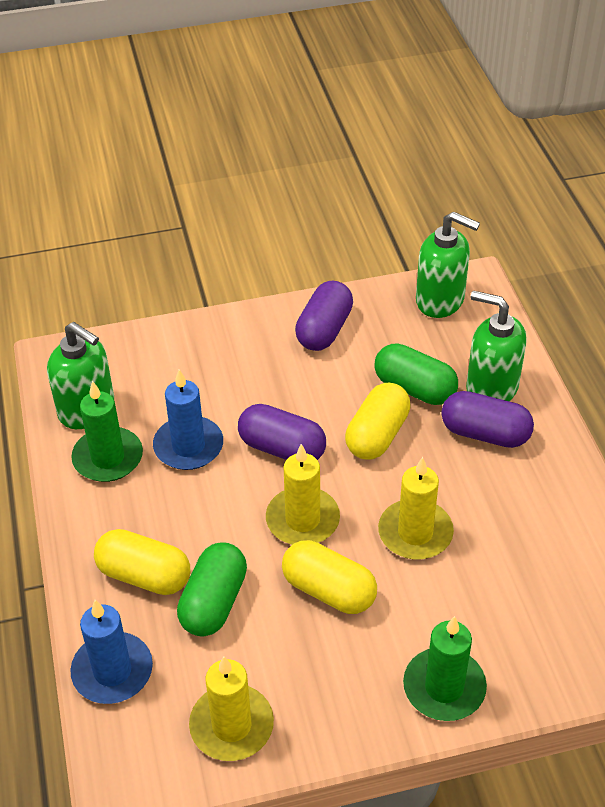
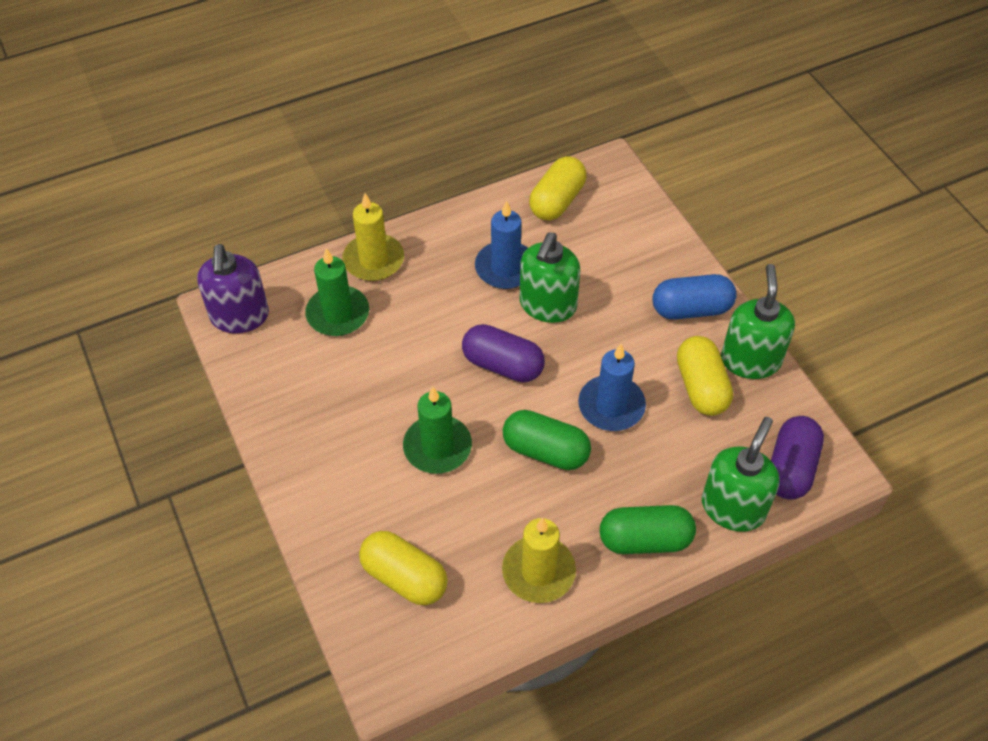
blue capsule: none = 0 -> [652,274,737,320] = 1
purple capsule: [238,404,326,460] [295,280,353,351] [441,391,534,448] = 3 -> [462,324,545,382] [771,416,824,500] = 2
purple soap dispenser: none = 0 -> [197,244,269,333] = 1
yellow candle: [189,656,274,761] [266,444,340,545] [378,457,454,560] = 3 -> [343,193,404,281] [502,518,576,603] = 2

